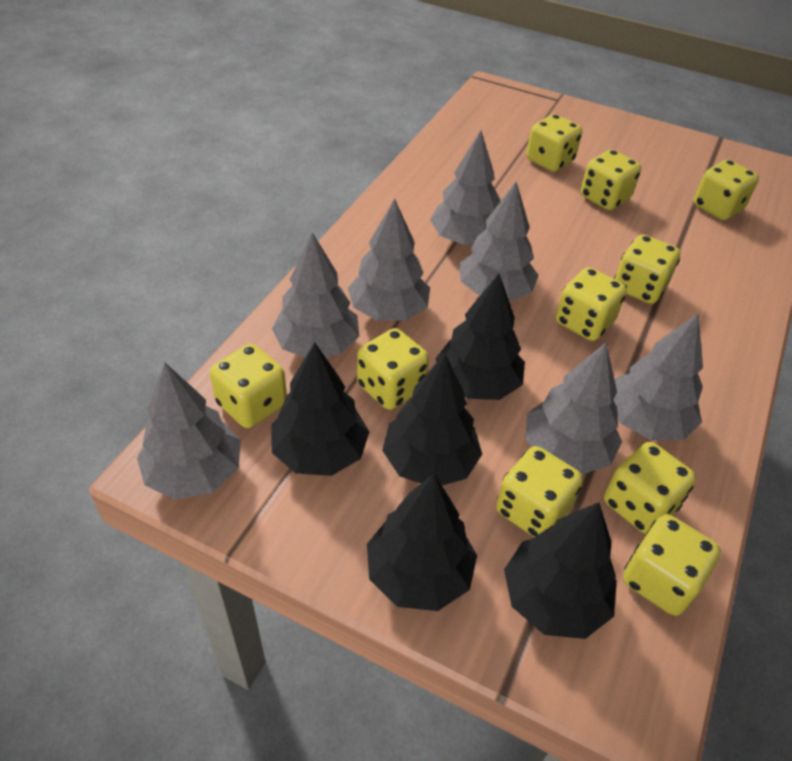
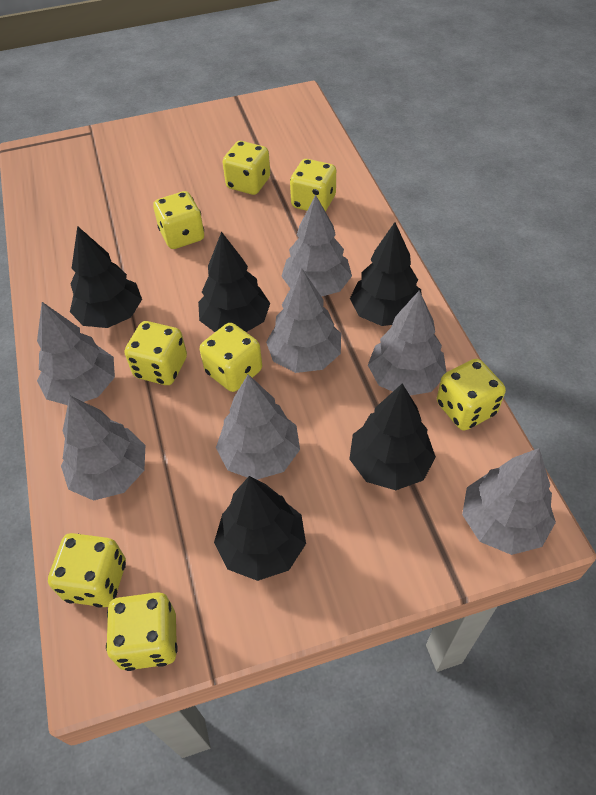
yellow dice: [210,344,287,428] [357,328,429,410] [496,446,583,537] [526,114,582,172] [556,267,626,341] [581,149,641,210] [604,442,696,534] [614,234,681,304] [623,514,721,616] [693,160,759,220] = 10 -> [48,533,126,607] [106,592,178,671] [125,321,187,385] [153,191,204,249] [200,323,262,392] [222,141,270,195] [290,159,336,212] [437,359,506,431] = 8

